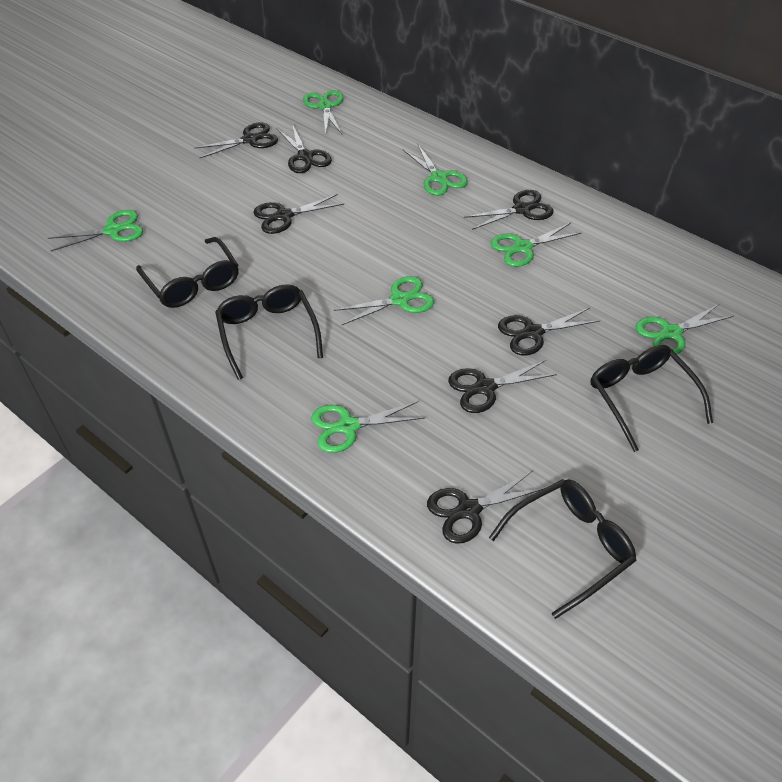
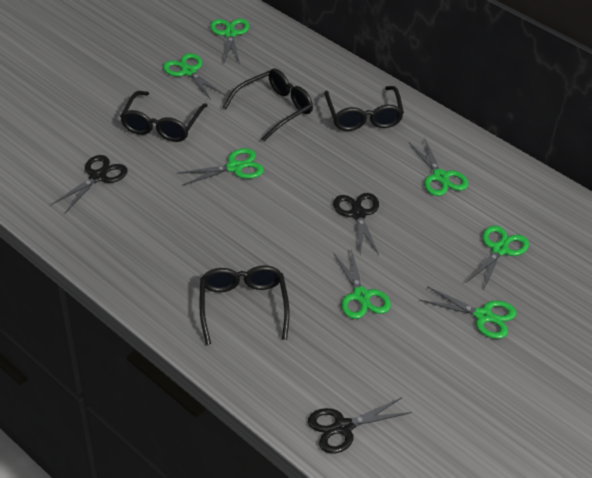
black scissors: [194,122,278,158] [253,194,344,234] [277,124,332,173] [427,471,545,544] [448,360,557,413] [464,190,554,230] [498,308,600,355] = 7 -> [52,155,128,212] [308,397,412,454] [333,193,379,256] = 3

